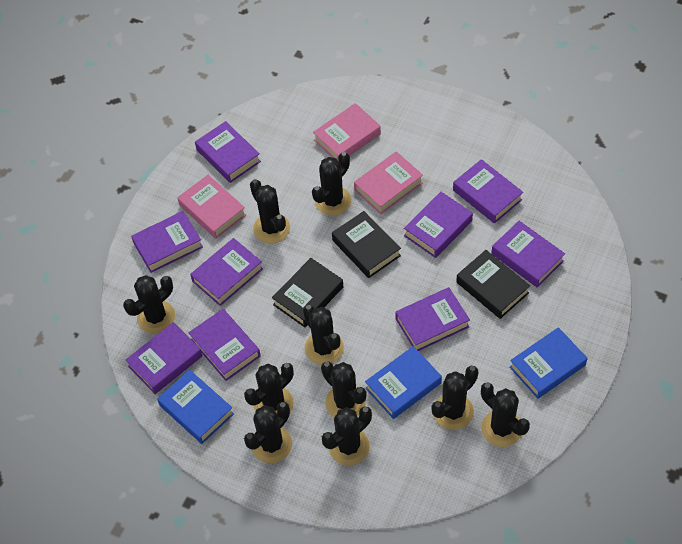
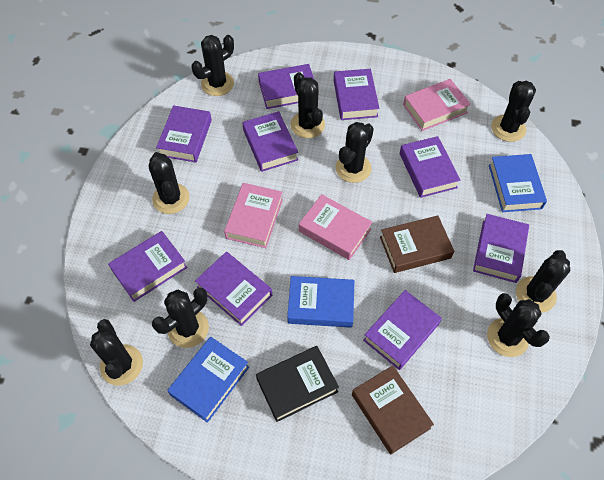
black book: [272,258,343,328] [332,211,401,278] [456,250,530,319] = 3 -> [256,346,339,422] = 1
black cactus: [123,275,175,334] [244,363,294,413] [244,402,292,463] [250,179,290,244] [303,305,344,365] [312,152,351,216] [321,361,367,417] [322,407,372,465] [431,366,478,430] [481,382,530,447] = 10 -> [90,319,143,386] [149,152,190,214] [152,287,209,348] [192,35,234,96] [291,72,325,138] [335,122,374,183] [487,293,550,357] [491,81,536,142] [516,250,570,313] = 9
brown book: none = 0 -> [352,366,434,454] [380,216,454,273] = 2

